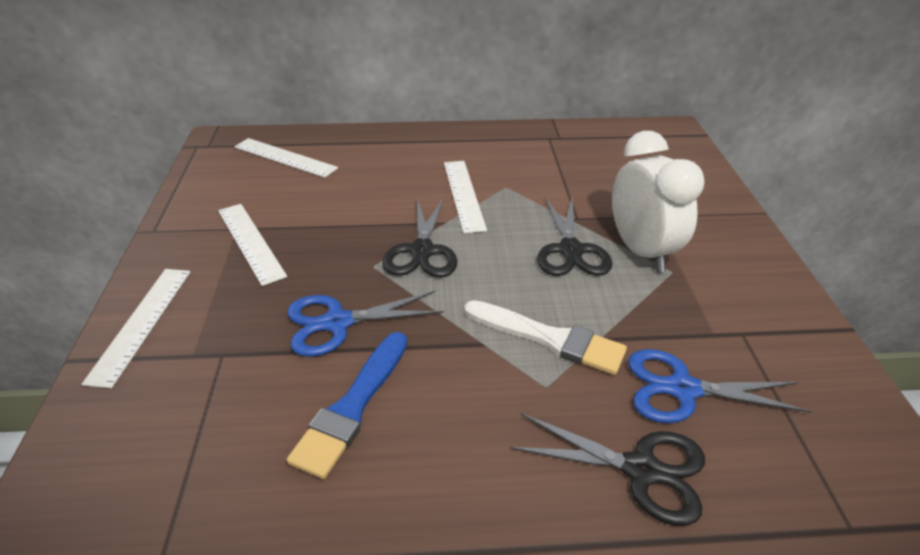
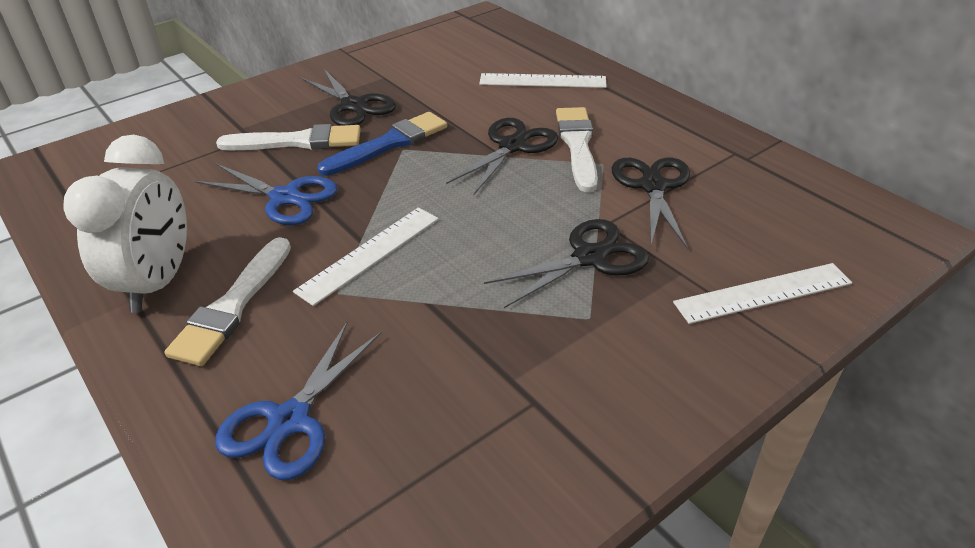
black scissors: [382,198,458,277] [510,413,705,526] [537,197,612,276] = 3 -> [301,69,396,126] [446,118,558,196] [484,219,649,308] [611,158,690,249] = 4
white brush: [464,300,627,375] = 1 -> [165,237,291,366] [216,124,361,150] [556,107,598,192] = 3
white ruler: [82,269,190,388] [218,204,287,286] [234,138,338,178] [444,161,487,233] = 4 -> [293,208,439,306] [479,73,607,88] [673,263,852,324] = 3

